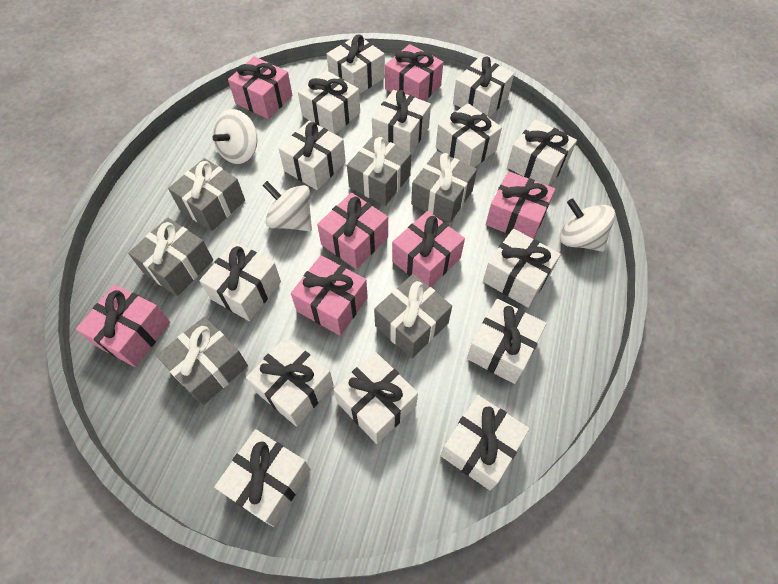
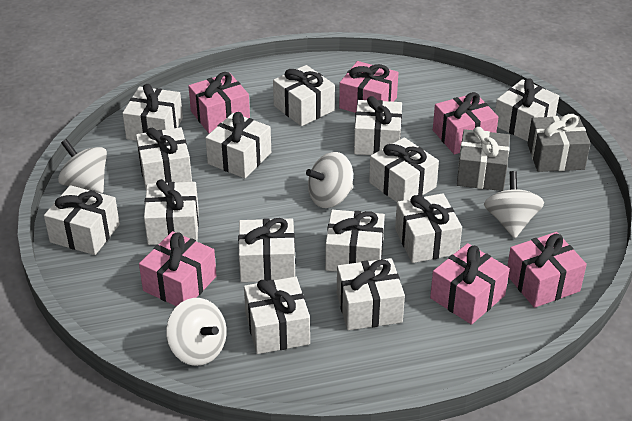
grey gift: [128,217,213,296] [156,317,248,405] [168,158,245,231] [347,135,411,206] [374,274,452,358] [411,151,477,223] = 6 -> [457,127,510,191] [527,114,591,172] = 2
pink gift: [76,284,170,367] [228,56,293,119] [291,255,368,336] [317,193,388,269] [385,44,443,101] [392,211,465,287] [486,171,555,239] = 7 -> [139,231,217,306] [188,72,250,133] [339,61,398,113] [430,243,510,325] [433,92,498,155] [507,232,587,308] = 6
white spinning top: [212,109,258,164] [262,181,312,231] [560,198,615,252] = 3 -> [58,139,107,193] [166,298,227,366] [306,152,353,208] [484,171,544,238] = 4

